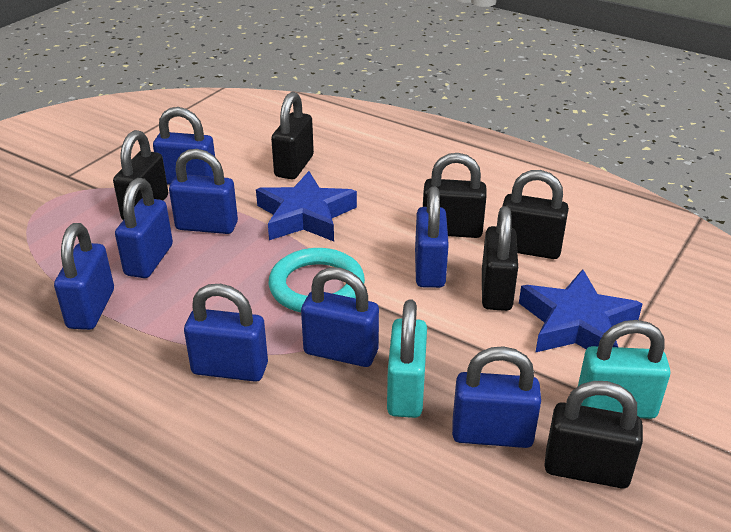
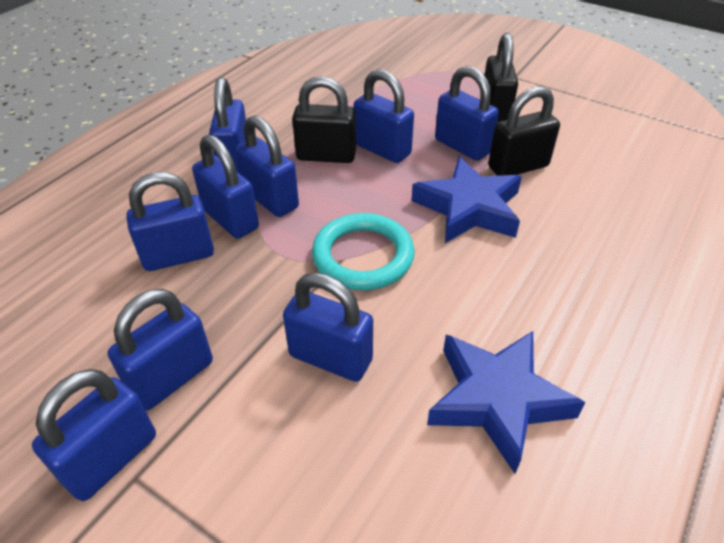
black padlock: [113,130,168,220] [271,92,314,179] [423,153,487,238] [482,206,518,311] [502,170,569,259] [545,381,643,488] = 6 -> [292,76,356,163] [485,33,518,123] [488,86,560,176] = 3
blue padlock: [54,223,114,330] [115,178,173,278] [153,107,215,185] [169,149,238,234] [184,284,268,382] [301,268,379,367] [415,186,449,288] [452,346,541,448] = 8 -> [32,369,156,501] [108,289,213,410] [126,172,214,271] [192,134,259,239] [209,77,246,173] [235,115,299,217] [283,272,373,382] [354,69,414,163] [435,66,499,161] = 9
turquoise padlock: [387,299,427,418] [578,320,671,419] = 2 -> none = 0

